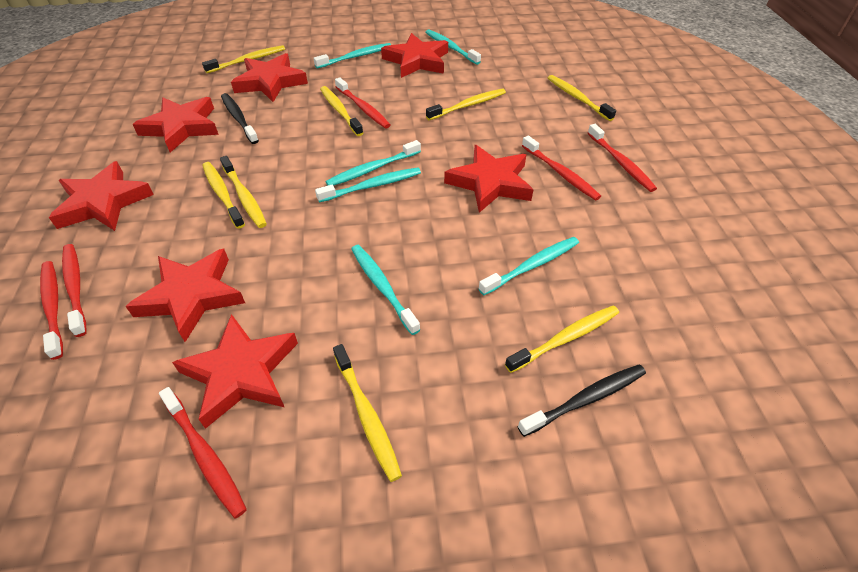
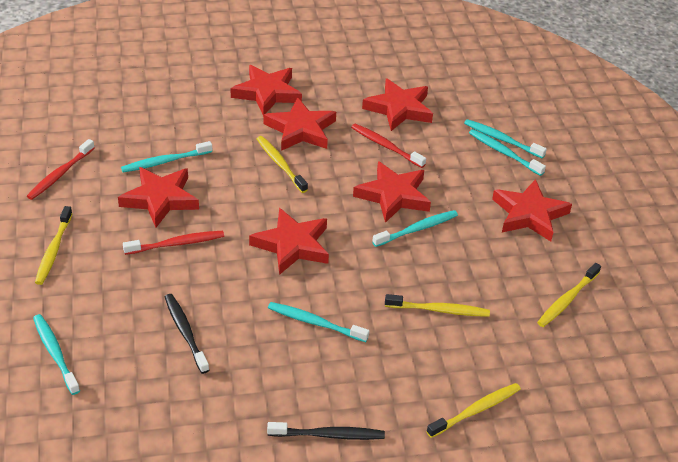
red toothbrush: [40,261,63,360] [62,244,86,337] [159,387,247,519] [335,77,391,128] [522,136,601,201] [588,124,657,192] = 6 -> [27,139,95,200] [123,231,224,255] [351,124,426,168] = 3
yellow toothbrush: [202,45,285,73] [202,162,245,229] [220,156,267,228] [320,86,363,136] [333,344,402,482] [426,89,506,120] [505,306,619,373] [548,75,616,121] = 8 -> [35,206,72,285] [257,136,308,193] [385,294,490,317] [426,383,521,438] [537,263,601,327] = 5

